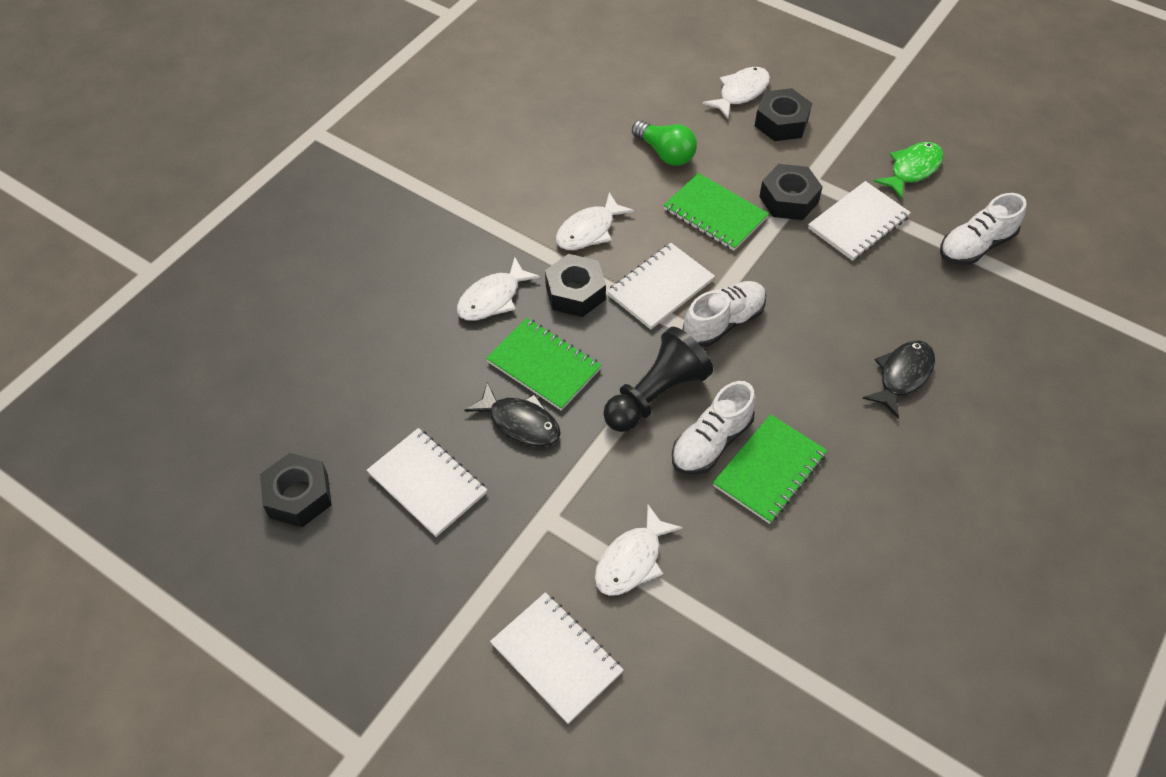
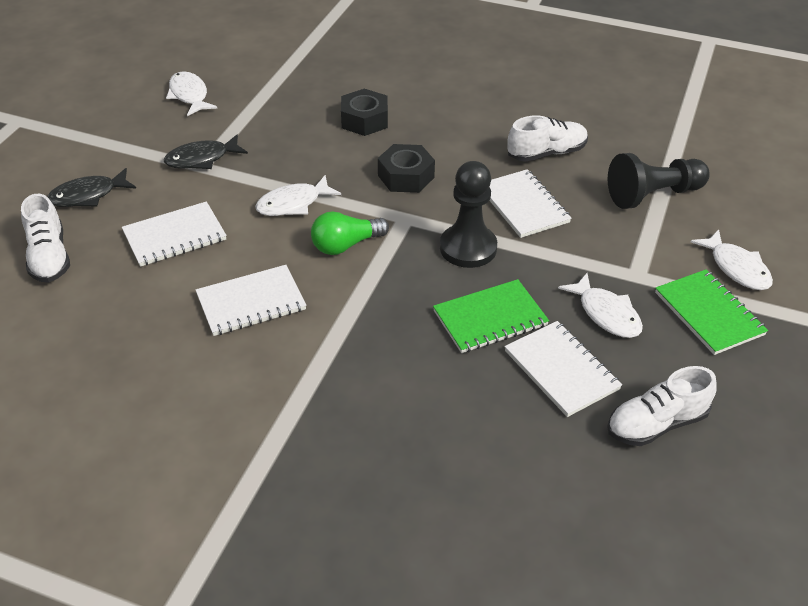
black nut: [260,453,332,527] [545,254,606,317] [755,88,812,141] [759,164,822,220] = 4 -> [341,89,388,136] [378,144,435,193] = 2
black pawn: [603,327,713,432] = 1 -> [440,161,497,268] [608,153,710,209] = 2
green fish: [873,142,943,199] = 1 -> none = 0
green notebook: [486,318,602,411] [664,173,769,251] [713,414,827,524] = 3 -> [433,279,549,353] [655,269,768,355] = 2

